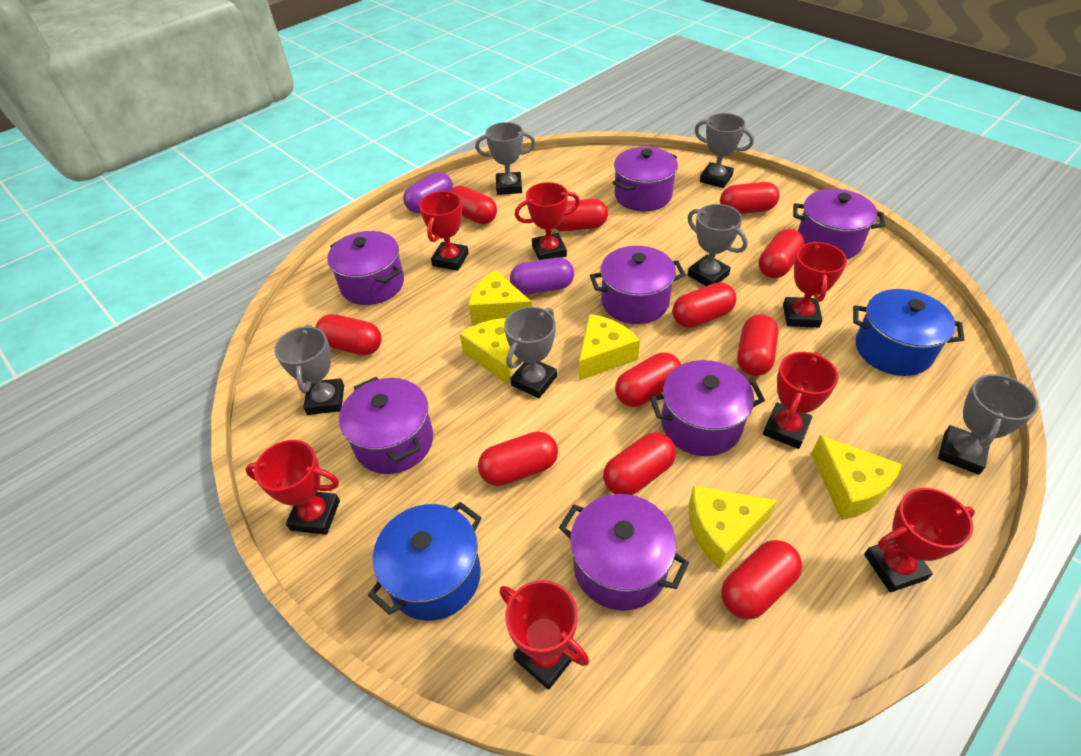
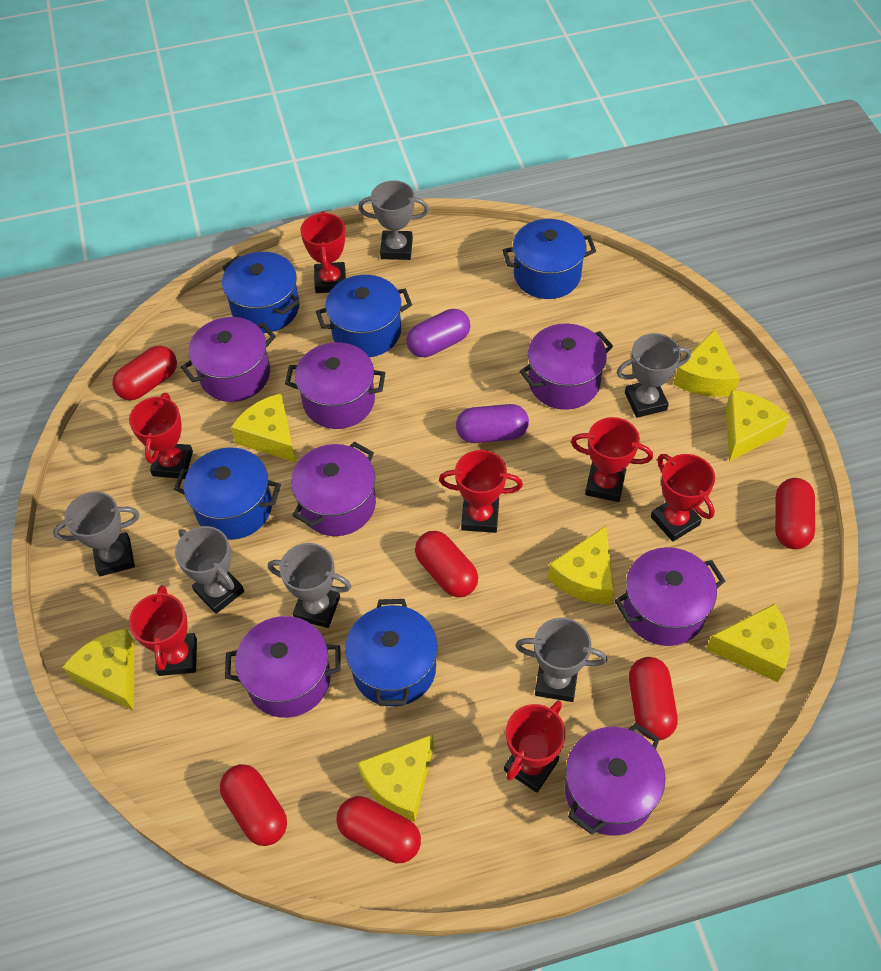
blue pot: [368,502,482,621] [853,289,964,376] = 2 -> [174,447,281,540] [222,252,300,333] [316,275,412,357] [345,599,438,707] [502,219,596,299] = 5
red capsule: [316,314,381,355] [449,186,497,224] [478,431,558,486] [555,199,608,231] [603,432,676,495] [615,352,681,407] [672,282,737,328] [720,182,780,214] [721,540,802,619] [737,314,779,376] [759,229,805,278] = 11 -> [112,346,177,400] [220,764,287,846] [336,796,421,863] [415,531,478,597] [629,657,677,740] [775,478,815,549] = 6
yellow cheese: [460,318,515,385] [468,270,532,325] [579,314,640,381] [689,485,777,570] [811,435,902,520] = 5 -> [62,629,134,711] [231,393,296,463] [357,734,434,822] [548,526,614,605] [674,329,740,397] [706,604,790,682] [726,390,790,462] = 7

